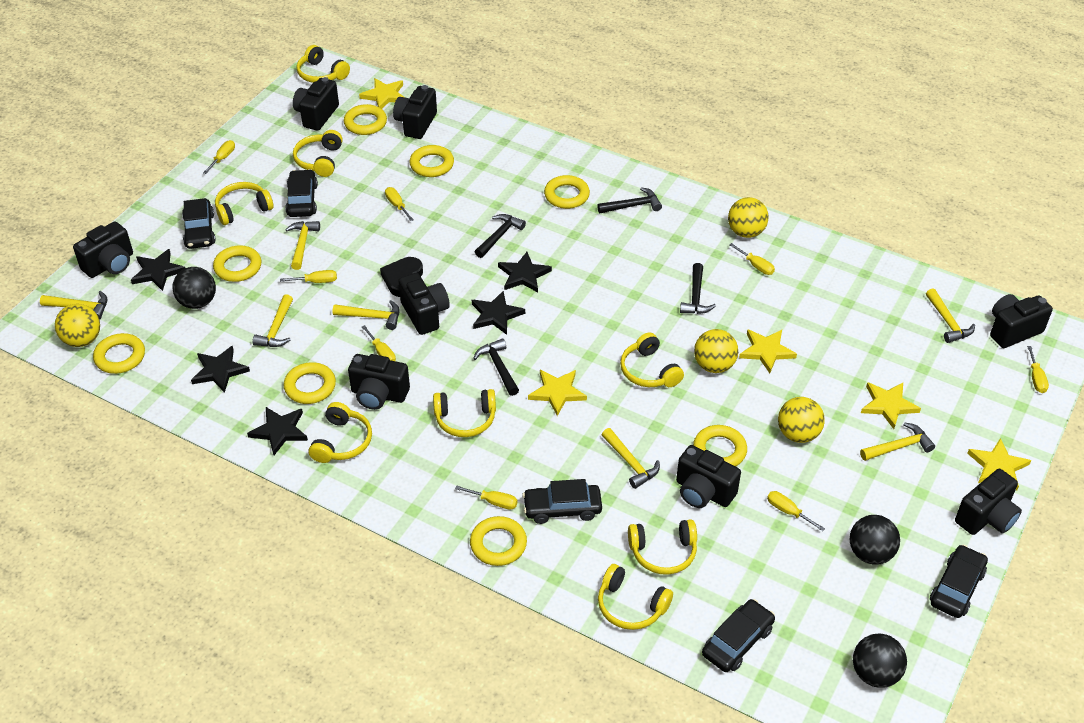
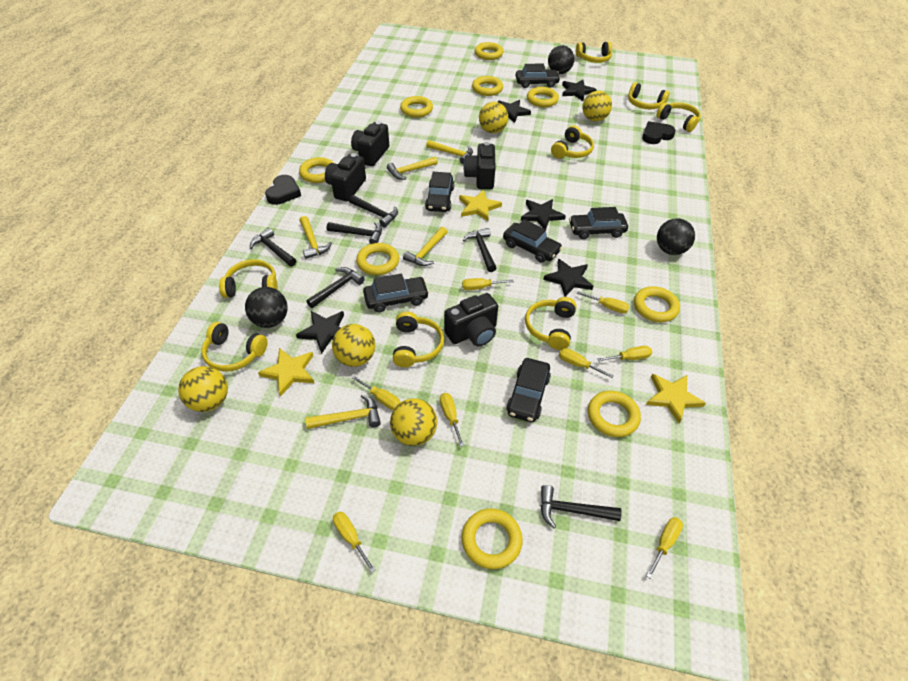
black camera: [73,221,133,278] [293,77,339,131] [348,354,410,410] [393,85,437,139] [398,273,450,335] [676,445,741,508] [955,469,1022,535] [990,294,1053,348] = 8 -> [325,153,366,202] [351,121,389,166] [444,293,498,347] [463,142,495,189] = 4
black car: [182,198,216,249] [285,169,318,217] [522,479,602,524] [702,599,775,672] [930,544,988,618] = 5 -> [363,274,429,312] [425,172,454,212] [503,219,562,263] [506,358,551,422] [516,63,560,88] [569,207,628,239] = 6
black hammer: [473,338,519,396] [475,214,526,258] [597,187,662,213] [680,263,716,314] = 4 -> [250,228,296,267] [306,267,365,308] [327,222,382,244] [349,195,398,228] [462,228,496,272] [541,485,622,528] = 6
black heart: [380,257,423,297] = 1 -> [265,175,301,205] [642,121,676,144] = 2
yellow ball: [55,304,100,347] [694,329,738,373] [728,197,769,238] [778,397,825,443] = 4 -> [178,366,228,412] [332,324,375,367] [390,398,437,446] [479,102,508,133] [583,91,612,121] = 5
yellow hammer: [40,291,108,320] [253,294,293,347] [285,221,320,270] [333,300,400,330] [602,428,660,489] [860,422,935,461] [926,288,975,343] = 7 -> [299,216,332,259] [305,394,381,429] [387,157,438,180] [403,226,447,266] [426,140,473,164] = 5
yellow ring: [93,333,145,374] [213,245,261,282] [284,362,336,404] [344,104,387,135] [410,145,454,177] [470,516,527,566] [544,175,590,209] [693,425,747,467] = 8 -> [299,157,334,183] [356,243,399,275] [400,96,433,117] [462,508,523,569] [472,76,503,96] [474,42,503,60] [527,87,559,107] [588,391,641,437] [634,286,680,322] = 9
yellow star: [359,78,404,109] [528,370,587,416] [739,329,797,373] [861,382,921,429] [967,438,1031,490] = 5 -> [258,348,314,397] [459,190,502,221] [646,374,706,423] = 3

